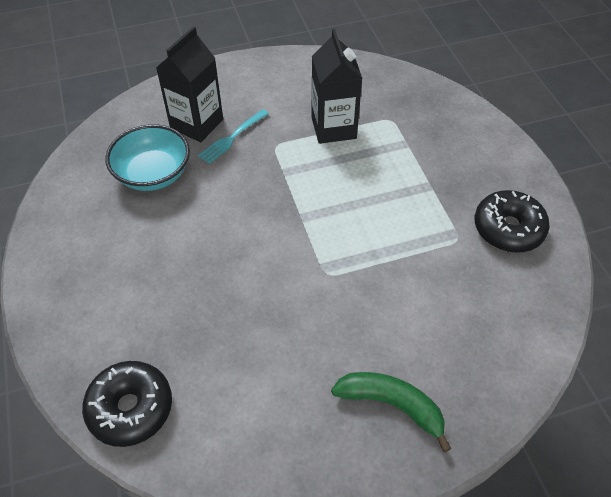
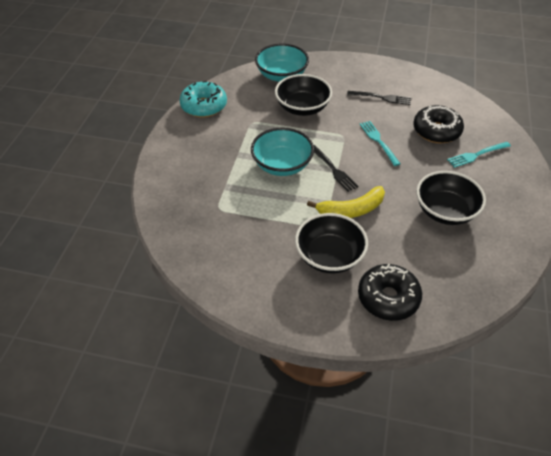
black bowl: none = 0 -> [275,74,332,116] [295,213,368,274] [416,171,486,225] = 3
black carton: [156,26,223,142] [311,29,363,144] = 2 -> none = 0
black fork: none = 0 -> [314,145,359,192] [347,91,411,105] = 2
green banana: [331,372,452,452] = 1 -> none = 0
turquoise bowl: [105,124,190,191] = 1 -> [251,127,314,176] [255,44,309,82] = 2
turquoise donut: none = 0 -> [180,81,227,117] = 1
turquoise fork: [198,109,269,164] = 1 -> [360,121,400,166] [447,142,511,168] = 2
yellow banana: none = 0 -> [307,186,385,218] = 1

